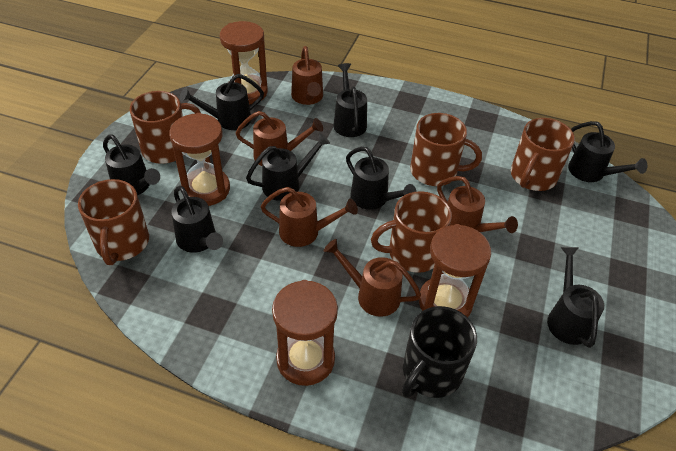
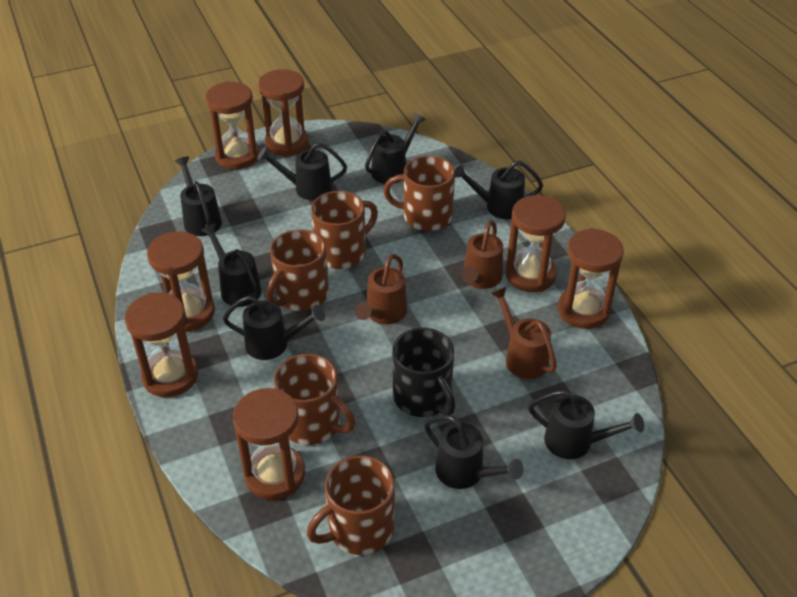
brown hourglass: [169,113,230,206] [220,21,268,105] [272,280,338,386] [419,224,491,317] = 4 -> [124,292,198,397] [147,231,215,332] [205,81,260,169] [233,388,305,500] [258,69,309,156] [506,195,566,292] [558,228,624,329] = 7
brown watering can: [236,111,323,166] [261,187,358,247] [291,46,323,105] [324,239,421,317] [437,176,518,233] = 5 -> [355,254,407,324] [461,220,503,289] [490,287,557,379] = 3

